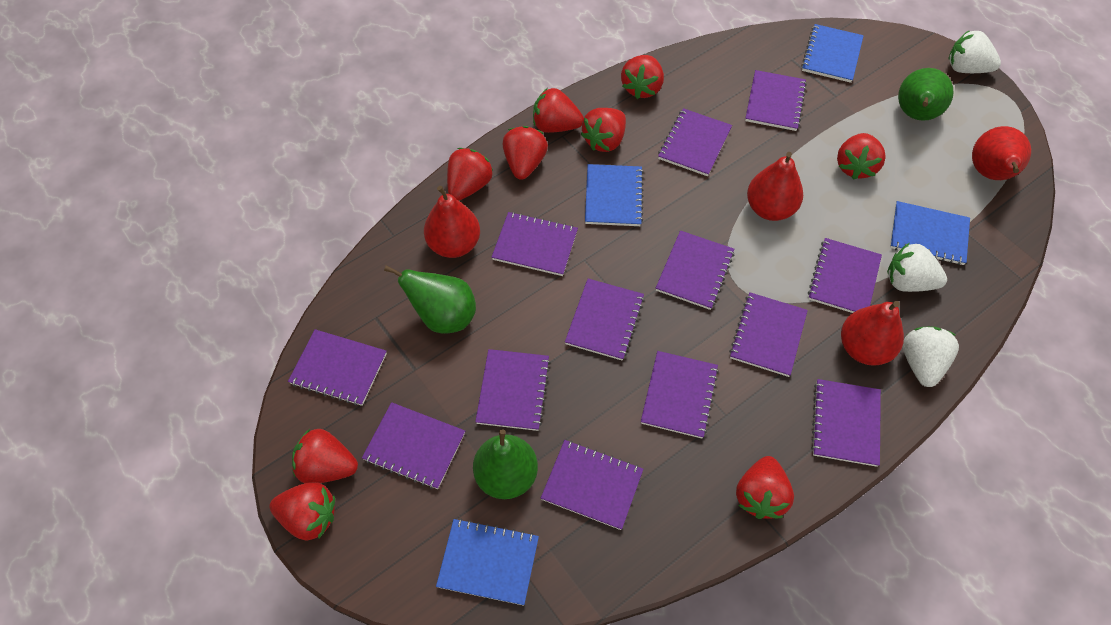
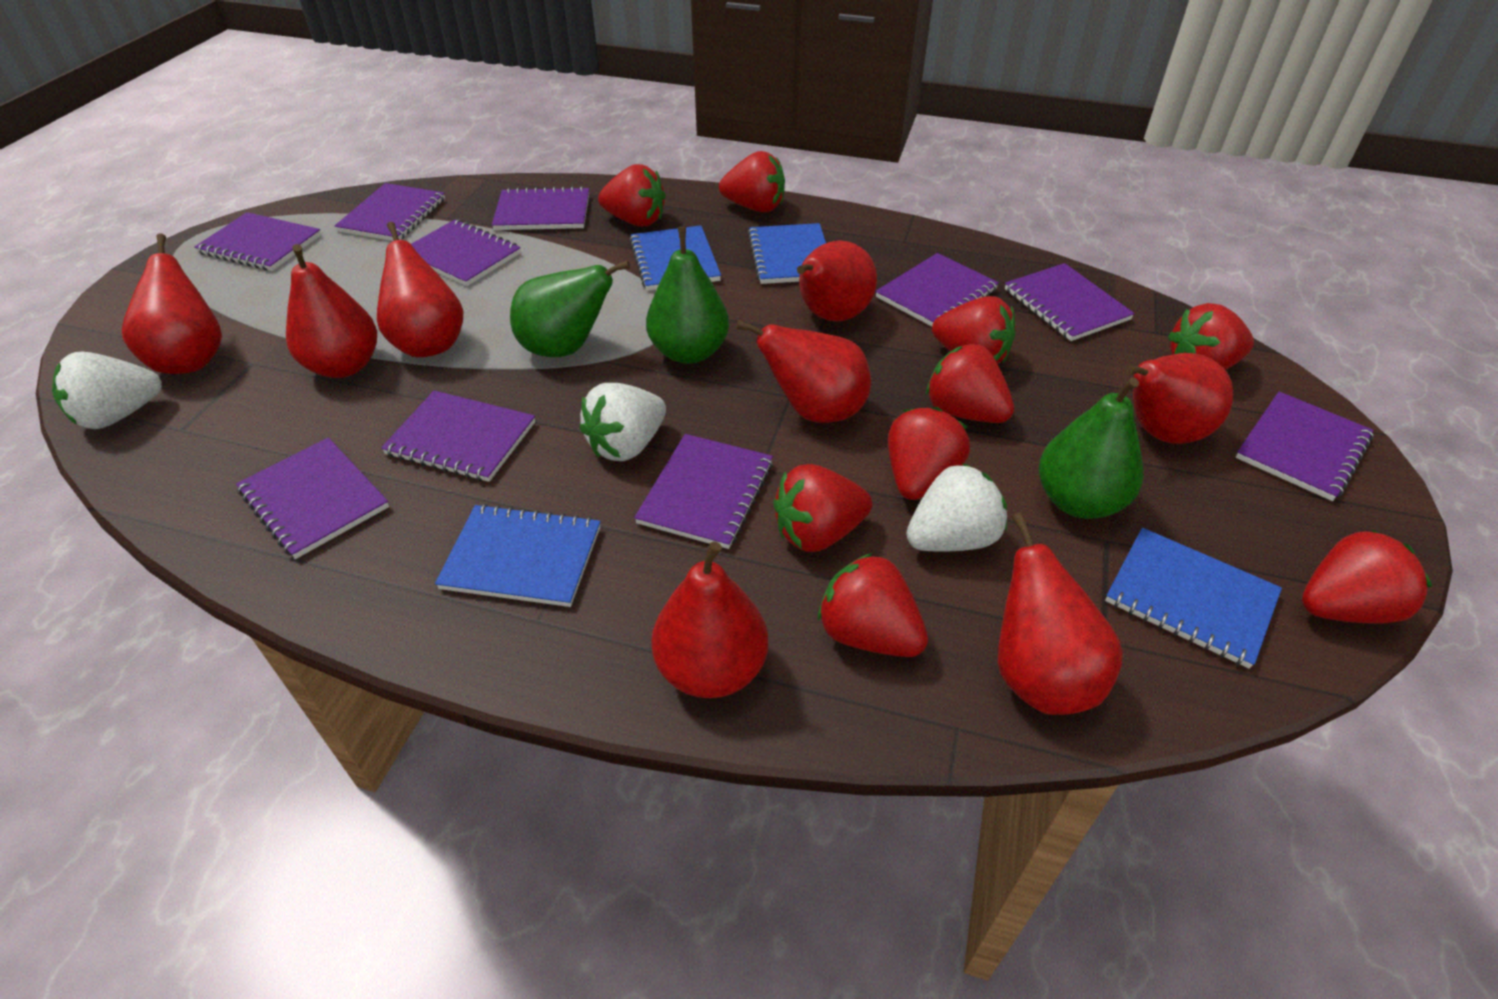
purple notebook: [288,329,387,406] [362,402,465,489] [475,349,550,431] [492,212,578,276] [541,440,643,530] [565,279,644,361] [641,351,719,438] [656,230,734,310] [658,108,732,176] [729,292,808,377] [745,70,807,131] [808,238,882,313] [811,379,881,467] = 13 -> [194,212,321,271] [236,438,389,559] [334,183,445,241] [381,391,535,482] [411,219,521,286] [492,186,589,230] [634,434,773,549] [876,253,999,326] [1005,263,1135,341] [1235,391,1374,501] = 10
red pear: [424,186,480,258] [747,152,803,221] [841,301,904,366] [972,126,1031,180] = 4 -> [122,233,222,374] [286,244,377,378] [377,222,463,357] [651,541,768,698] [736,320,871,423] [797,240,877,322] [998,512,1123,715] [1124,353,1233,444] = 8

